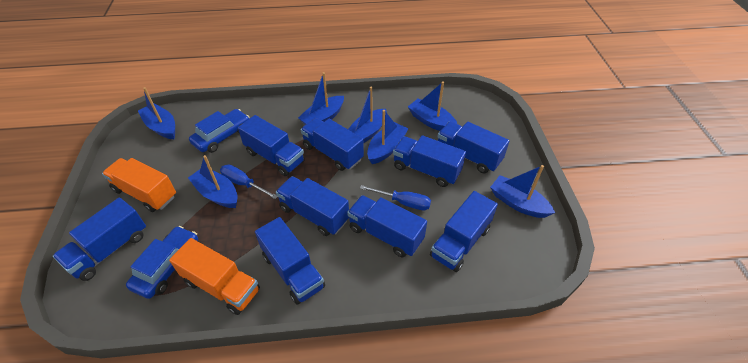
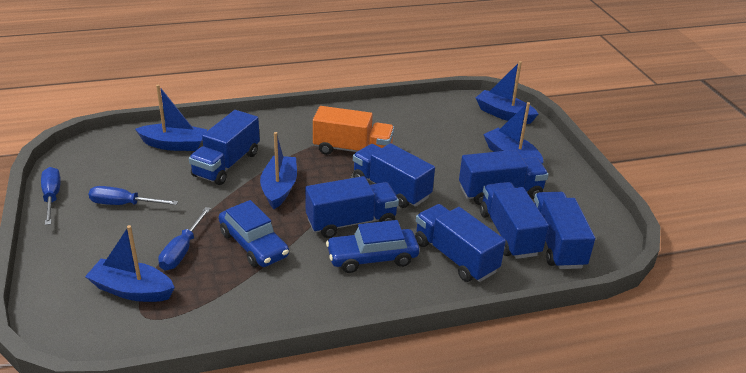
blue boat: [138,87,175,139] [188,155,238,208] [298,72,344,125] [348,87,387,143] [367,110,409,164] [408,81,457,131] [490,165,555,218] = 7 -> [85,225,175,302] [135,85,207,151] [260,132,297,209] [476,61,538,124] [483,102,543,164] = 5
blue screwdriver: [220,165,278,199] [360,185,431,210] = 2 -> [41,167,61,225] [88,186,178,205] [158,207,211,270] = 3
blue truck: [53,197,146,281] [238,115,305,176] [255,217,325,304] [276,176,349,236] [301,118,364,171] [347,195,427,257] [393,135,466,187] [430,191,498,272] [437,121,509,173] = 9 -> [189,110,260,185] [305,176,399,238] [353,143,435,208] [415,204,506,282] [459,150,549,205] [480,182,549,259] [534,192,595,269] = 7
orange truck: [102,158,176,212] [169,238,260,315] = 2 -> [313,106,394,155] = 1

